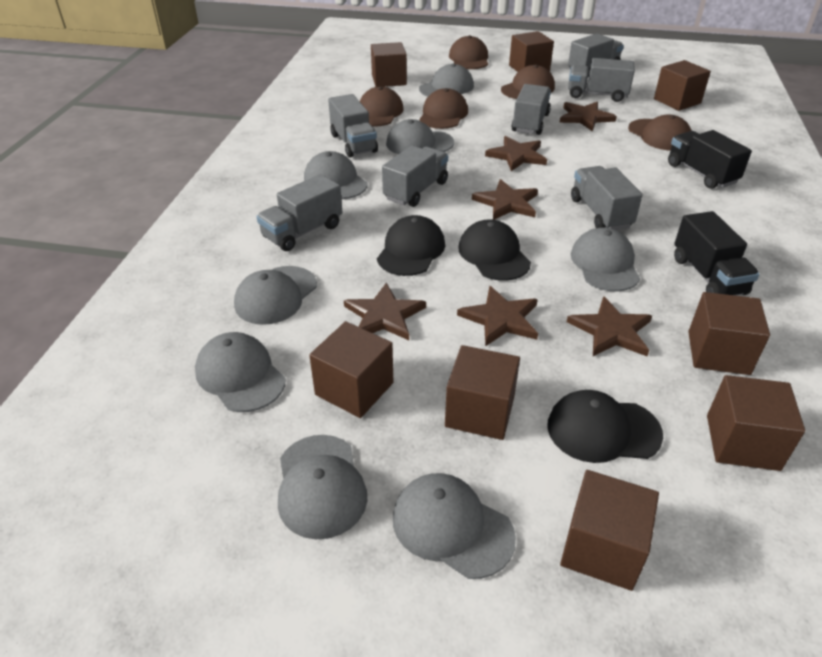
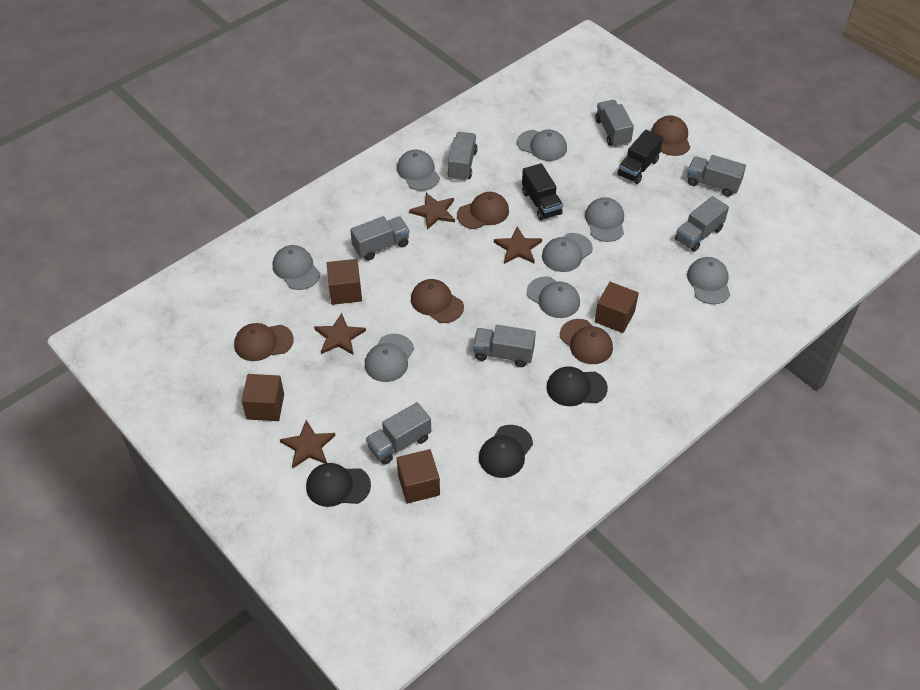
brown cube: [309,321,393,418] [371,42,407,87] [445,345,520,440] [509,31,554,72] [560,470,659,591] [654,60,711,111] [688,292,770,375] [707,375,805,471] = 8 -> [241,374,284,421] [327,259,362,305] [397,449,440,504] [595,282,639,333] = 4
brown star: [344,283,426,340] [457,286,538,347] [472,179,538,220] [485,136,547,171] [559,102,617,131] [567,296,652,356] = 6 -> [280,420,336,469] [314,313,366,354] [409,193,455,230] [494,227,542,264] = 4

